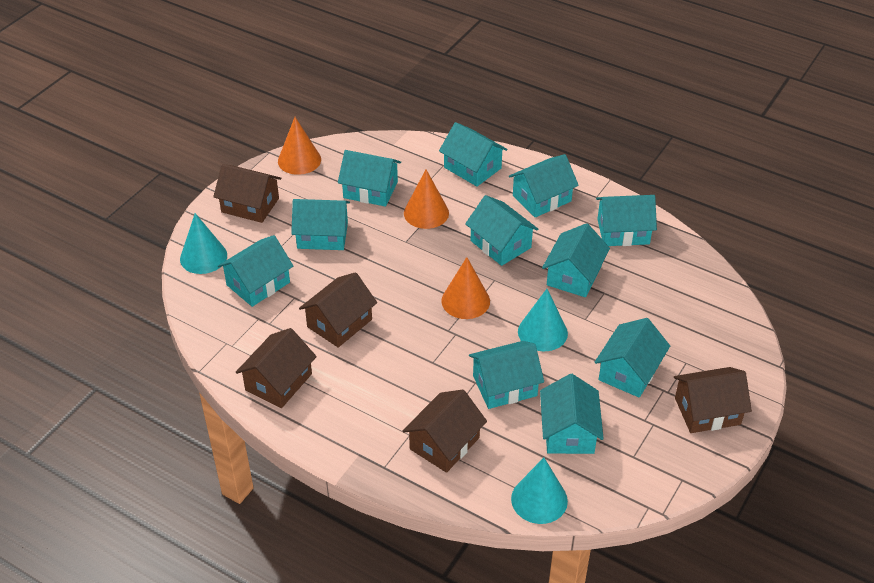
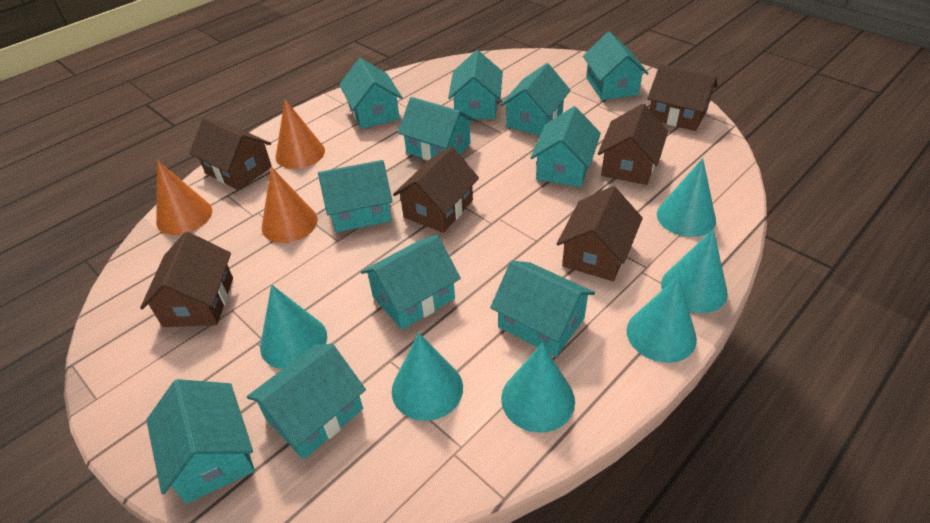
brown house: [213,164,282,223] [235,328,317,408] [299,272,377,348] [402,389,487,473] [674,367,752,433] = 5 -> [140,232,233,327] [189,118,272,190] [393,146,479,233] [557,186,643,281] [598,104,668,185] [647,64,718,131] = 6
turquoise cone: [180,213,227,274] [511,458,568,524] [518,289,568,351] = 3 -> [260,285,327,369] [392,333,463,421] [501,343,575,433] [627,276,697,363] [657,158,716,237] [661,229,728,313] = 6

